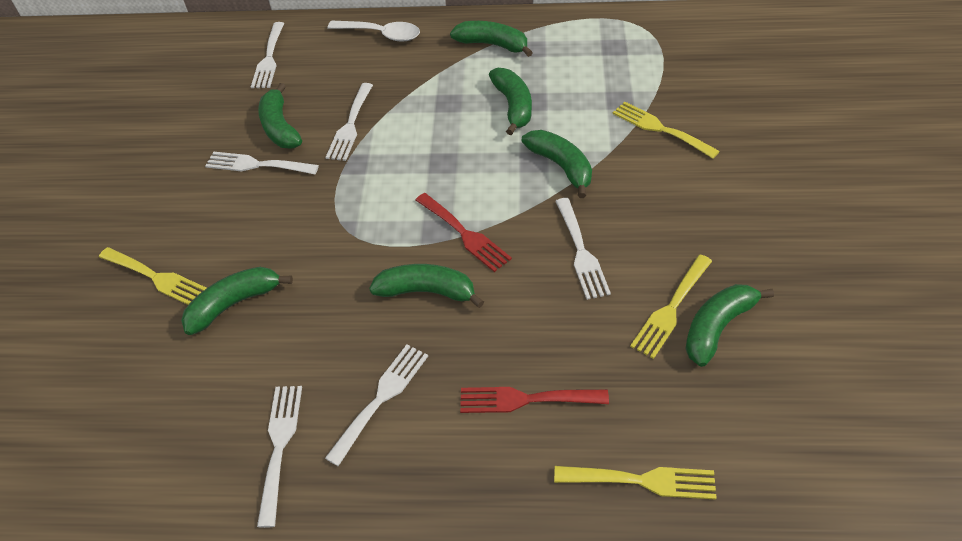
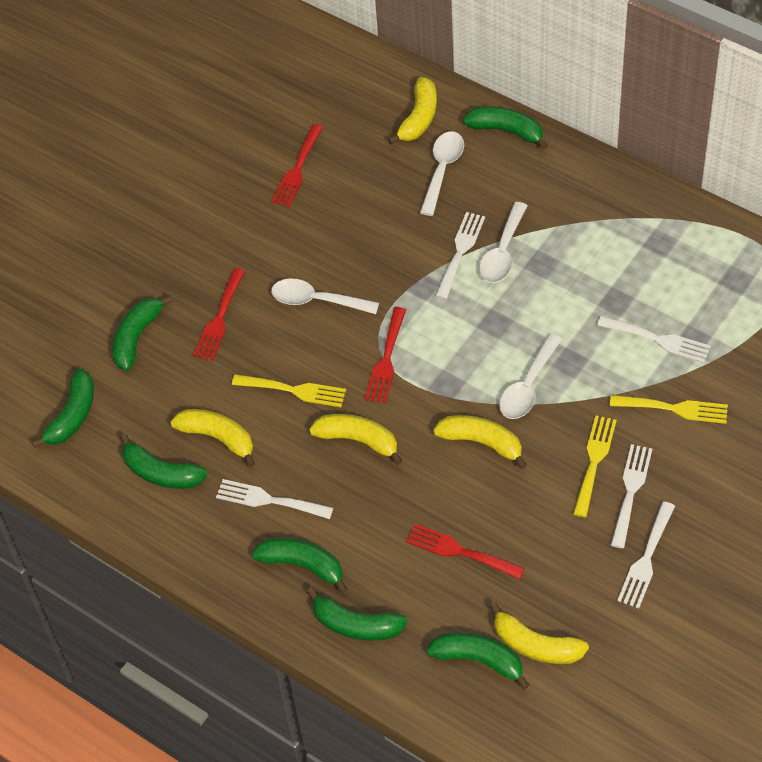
red fork: [416,193,512,272] [460,387,609,413] = 2 -> [193,268,245,361] [271,124,323,207] [365,307,406,403] [406,524,524,579] = 4
white fork: [205,151,319,174] [251,22,284,88] [257,386,302,528] [325,83,373,161] [325,344,428,466] [555,198,611,300] = 6 -> [216,479,333,519] [435,212,485,299] [597,316,711,363] [611,444,652,548] [617,501,675,609] = 5
white spoon: [327,21,420,42] = 1 -> [271,278,379,314] [420,131,464,216] [479,202,528,283] [499,333,562,419] = 4
yellow banana: none = 0 -> [171,409,255,467] [309,414,402,465] [388,77,437,144] [433,415,527,469] [489,602,589,664] = 5
yellow fork: [99,247,207,305] [554,466,717,500] [613,102,720,159] [630,255,712,359] = 4 -> [232,374,346,407] [573,416,617,517] [610,395,728,424] = 3

